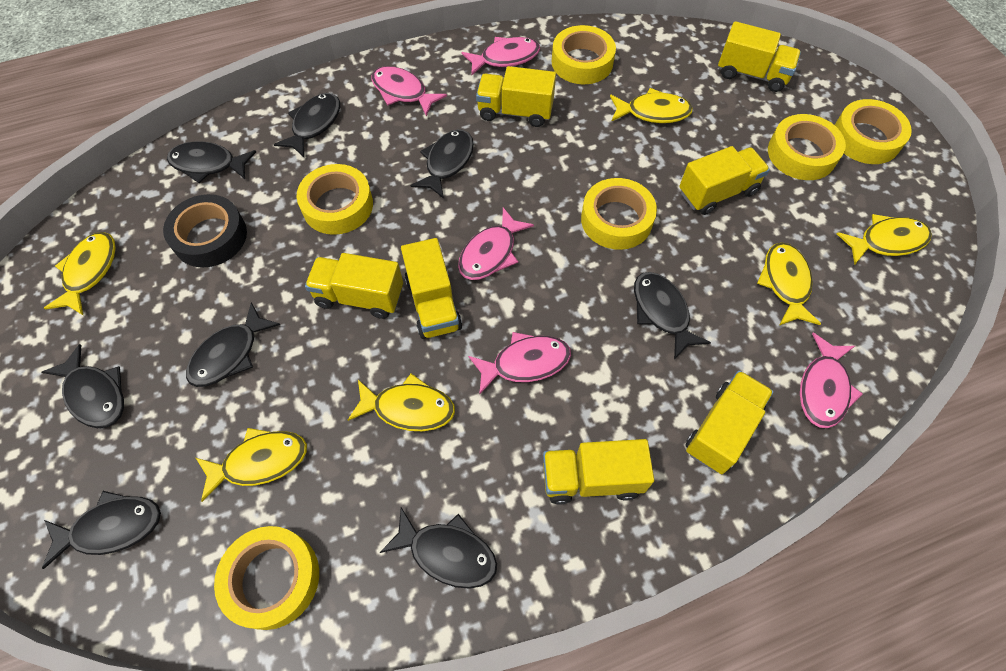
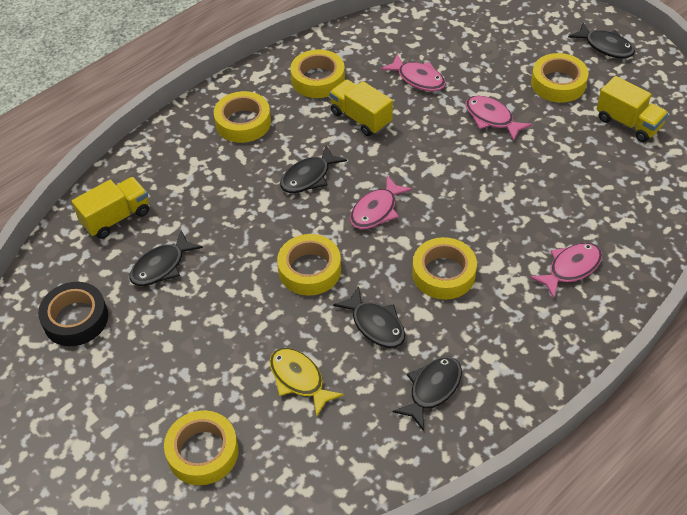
black fish: [42,344,124,428] [42,491,161,569] [167,141,256,183] [186,302,281,387] [274,93,340,157] [380,507,497,589] [411,129,474,199] [634,272,711,360] = 8 -> [129,230,203,286] [280,146,347,193] [333,286,405,348] [393,356,462,431] [568,22,635,59] = 5
pink fish: [371,66,447,116] [458,208,534,280] [461,37,540,76] [468,332,571,395] [800,333,863,428] = 5 -> [350,175,412,229] [381,54,446,92] [466,96,532,141] [530,243,602,298] = 4
yellow fish: [44,232,116,315] [196,428,307,502] [348,374,455,431] [610,88,693,123] [757,243,821,325] [837,214,932,265] = 6 -> [270,348,344,417] = 1
yellow truck: [305,253,403,319] [401,238,462,339] [476,66,556,127] [543,439,654,505] [679,146,770,215] [685,371,774,474] [718,21,801,92] = 7 -> [72,177,149,239] [329,80,393,136] [596,76,668,142] = 3

